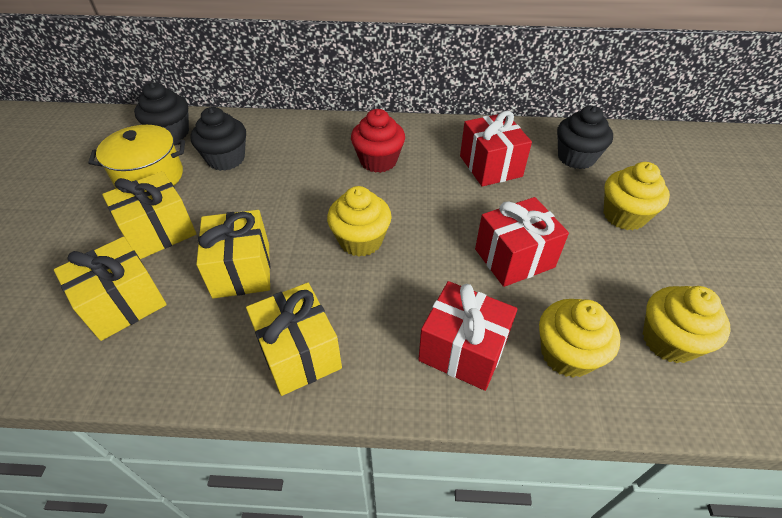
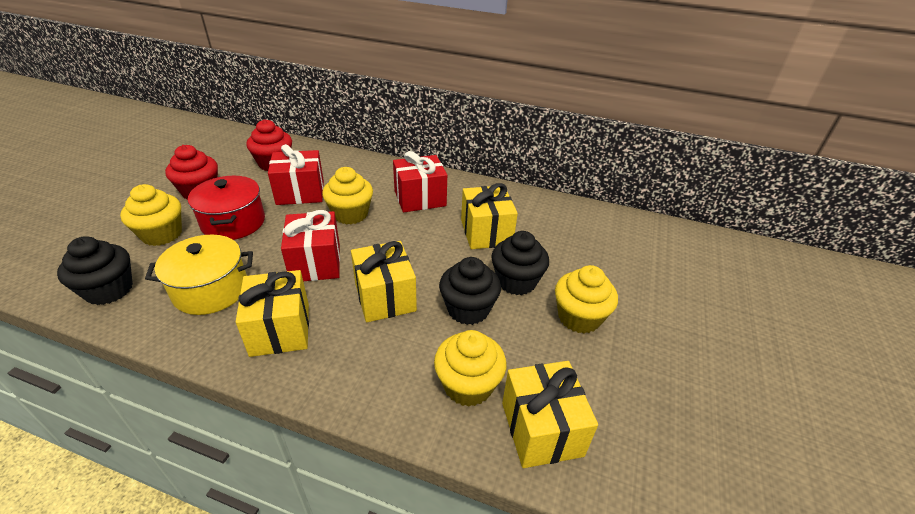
red cupcake: [351,109,405,173] = 1 -> [165,145,218,200] [246,119,292,171] = 2
red pot: none = 0 -> [188,176,265,240] = 1

